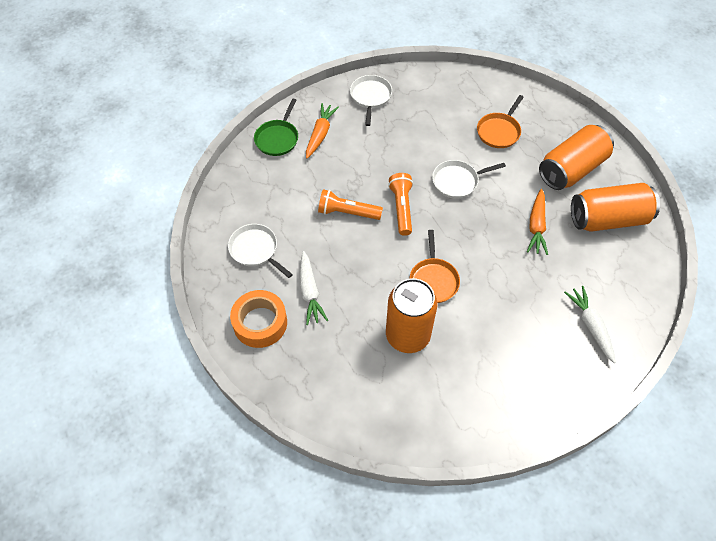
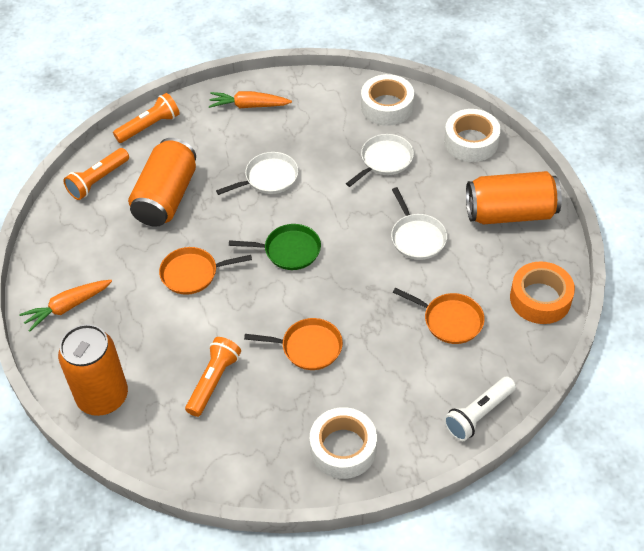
orange flashlight: [318,189,383,220] [388,173,413,236] = 2 -> [63,148,129,200] [113,93,180,143] [185,337,241,417] = 3
orange pan: [410,230,460,303] [477,95,524,148] = 2 -> [159,247,252,295] [244,318,343,370] [393,288,485,344] = 3
white carrot: [300,251,328,325] [564,286,616,363] = 2 -> none = 0
white flashlight: none = 0 -> [444,377,516,441] = 1
white tape: none = 0 -> [310,407,377,479] [361,74,414,126] [444,109,501,162] = 3

